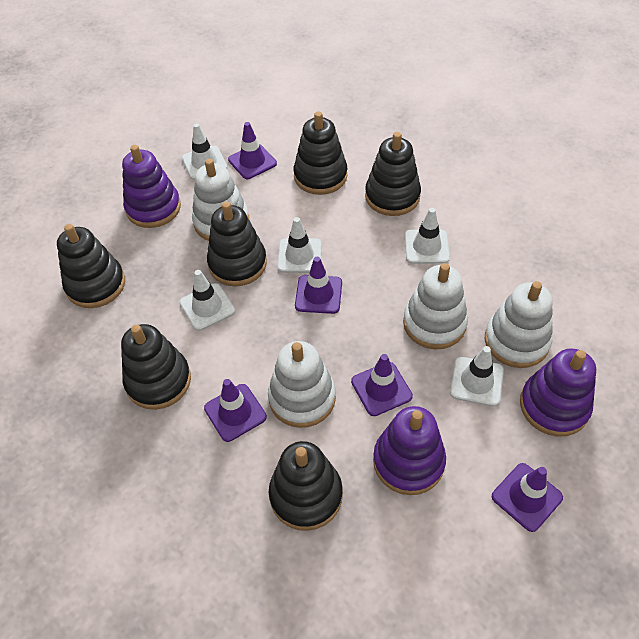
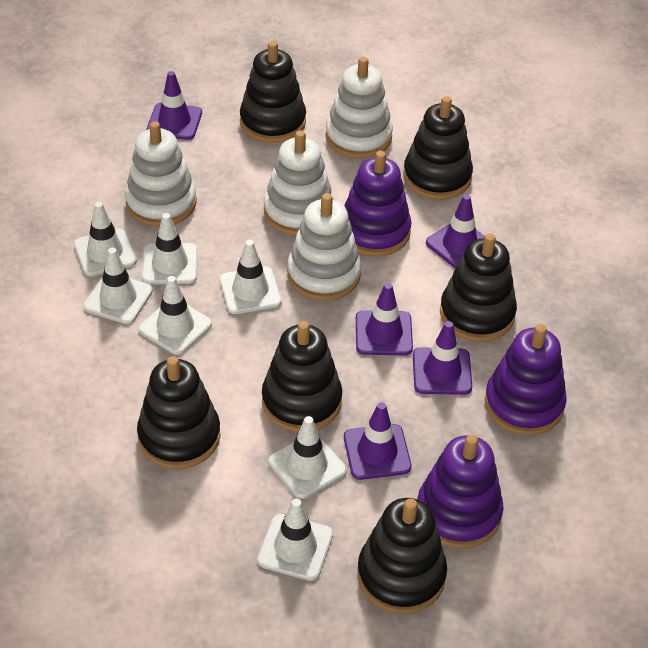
white traffic cone: [179,270,235,331] [182,123,227,180] [277,217,322,273] [405,208,450,264] [450,346,504,407] = 5 -> [74,202,137,277] [83,248,153,324] [139,276,212,355] [142,213,198,284] [220,240,282,314] [257,499,333,581] [268,416,347,499] = 7

